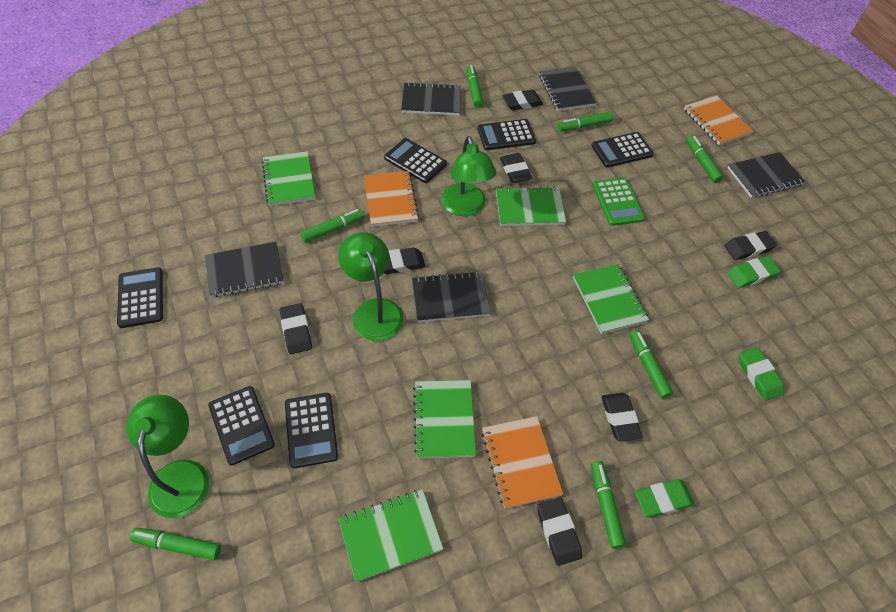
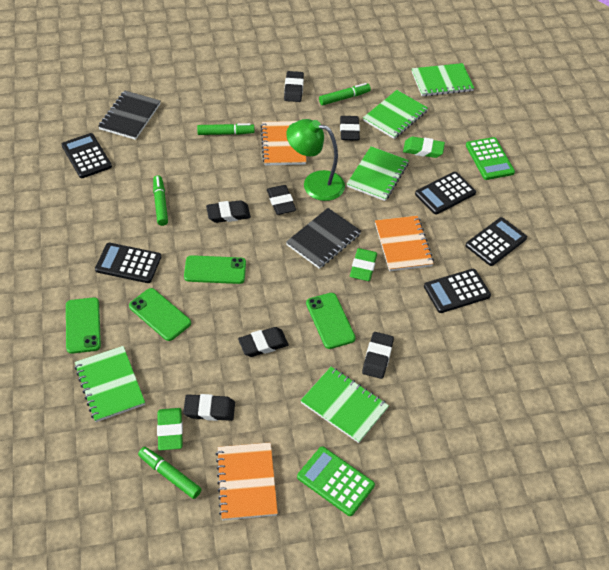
black calculator: [117,267,163,328] [208,386,275,466] [285,393,338,469] [384,138,447,183] [477,119,536,150] [591,132,654,168] = 6 -> [62,133,112,178] [95,243,161,283] [415,172,476,215] [424,269,491,313] [466,217,527,266] = 5
black notebook: [205,242,284,297] [401,82,461,116] [412,271,490,322] [539,67,596,111] [727,152,805,198] = 5 -> [98,91,161,140] [286,208,361,269] = 2
green calculator: [593,178,645,226] = 1 -> [297,446,375,516] [466,137,515,180] = 2
green lamp: [126,395,210,518] [339,232,404,341] [441,136,497,216] = 3 -> [286,119,345,201] = 1
green marker: [130,528,221,560] [300,209,365,243] [467,65,483,108] [558,112,613,131] [591,461,626,549] [629,330,673,399] [686,136,723,183] = 7 -> [138,447,201,499] [153,175,168,226] [197,123,254,135] [319,83,371,105] = 4
green phone: none = 0 -> [66,297,101,354] [129,288,191,341] [184,255,246,284] [306,293,356,349] = 4

